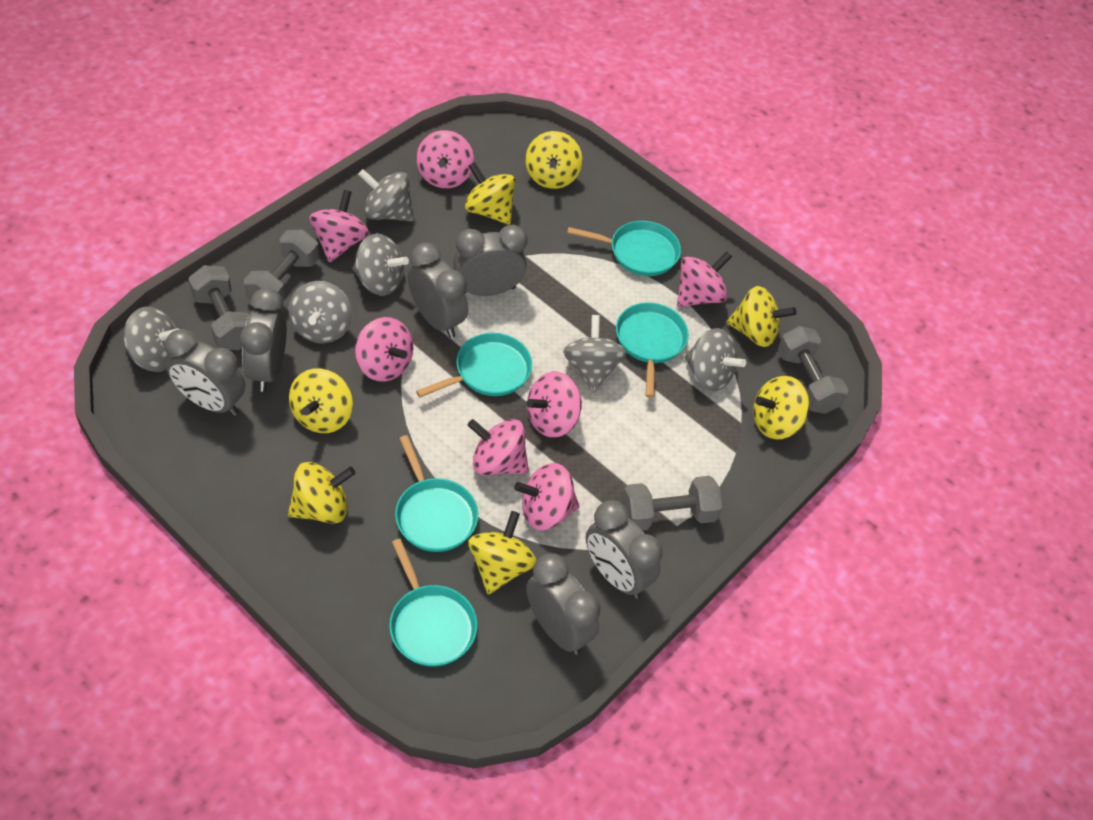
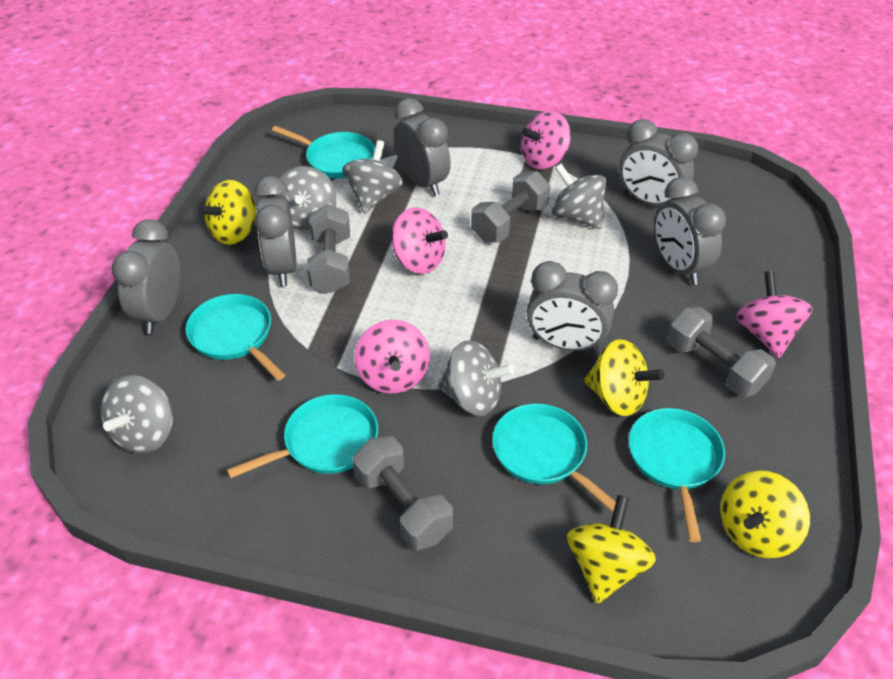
grey spinning top: [124,307,179,372] [289,281,352,343] [353,234,409,296] [358,169,414,221] [563,315,627,393] [685,328,746,392] = 6 -> [100,375,173,453] [273,166,337,230] [343,140,403,213] [438,340,514,416] [552,163,606,229] = 5
pink spinning top: [309,190,369,262] [355,317,413,382] [416,130,474,189] [467,419,529,476] [514,463,579,531] [526,372,582,438] [677,252,732,307] = 7 -> [355,320,430,394] [391,208,448,274] [521,111,571,169] [736,271,813,358] = 4
yellow spinning top: [288,462,355,524] [289,368,353,433] [465,162,516,225] [468,511,536,594] [525,131,582,189] [727,286,796,347] [753,376,810,440] = 7 -> [198,180,256,245] [567,495,656,604] [584,339,665,416] [720,470,810,559] = 4

